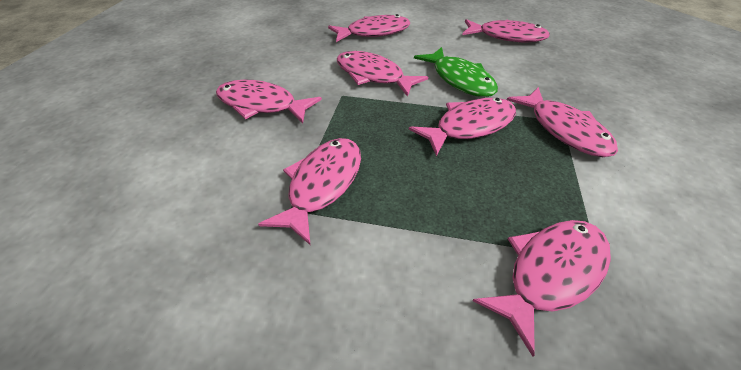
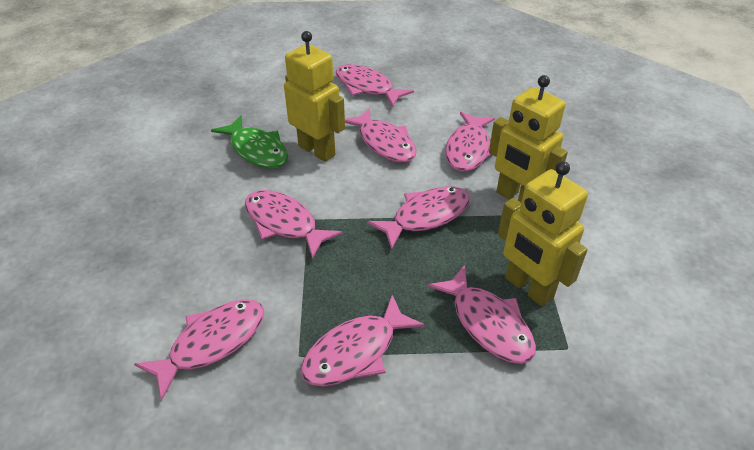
yellow robot: none = 0 -> [284,31,345,162] [489,75,568,202] [498,161,588,306] = 3

